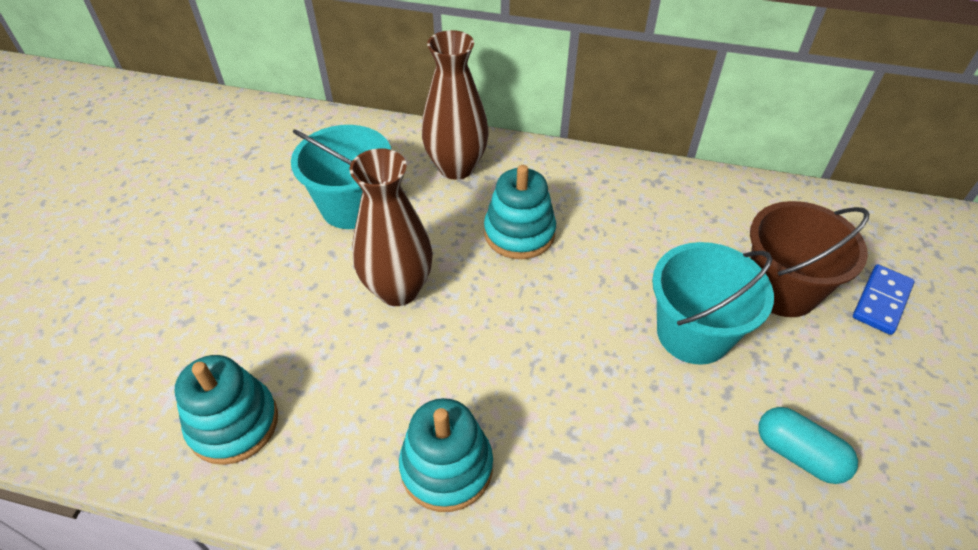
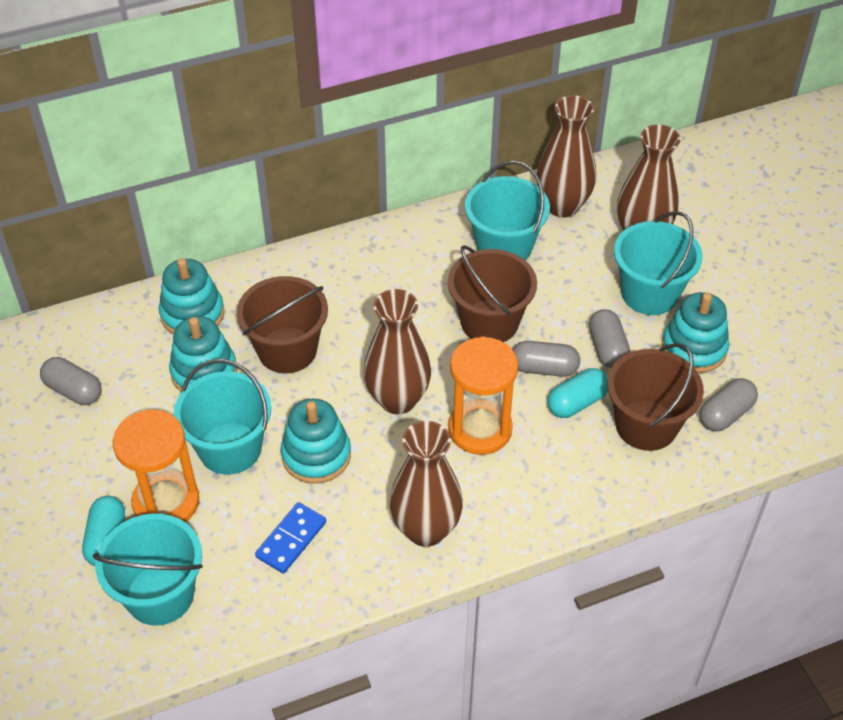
brown bucket: [750,201,869,317] = 1 -> [237,276,328,373] [448,245,537,342] [607,343,704,451] = 3
brown vase: [349,148,433,306] [421,30,489,180] = 2 -> [363,289,431,414] [390,421,463,547] [537,95,596,218] [617,124,680,231] = 4
grey capsule: none = 0 -> [40,357,102,405] [513,341,580,377] [589,309,630,368] [700,378,758,431] = 4
orange hourglass: none = 0 -> [113,410,199,522] [448,336,518,455] = 2
turquoise bucket: [291,125,391,229] [652,242,774,365] = 2 -> [93,514,203,626] [174,359,271,475] [465,161,550,261] [614,211,703,315] = 4
turquoise capsule: [758,407,858,484] = 1 -> [82,496,125,566] [547,368,608,418] = 2
turquoise stacking toy: [175,355,278,465] [399,398,493,512] [484,165,556,259] = 3 -> [159,258,225,334] [169,316,237,392] [281,399,351,484] [662,292,729,373] = 4

